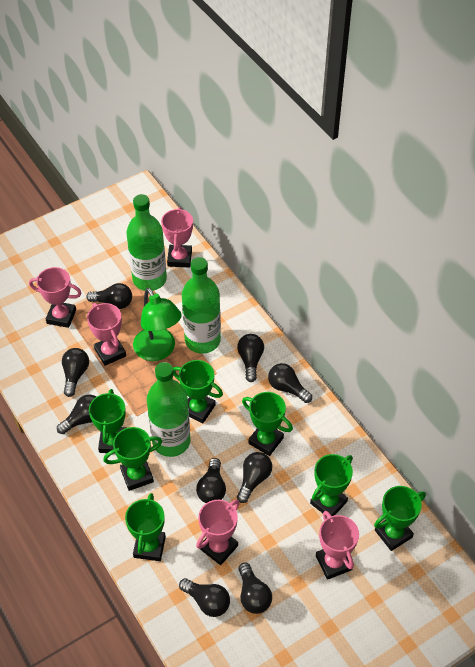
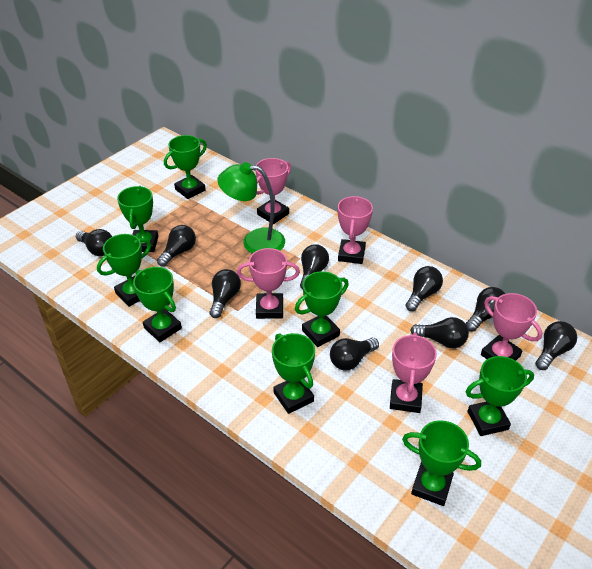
green bottle: [126,194,167,291] [147,362,191,457] [182,257,221,354] = 3 -> none = 0
green trophy: [89,389,127,454] [103,427,162,491] [125,493,166,561] [173,360,223,423] [242,392,293,456] [310,454,353,516] [374,486,426,551] = 7 -> [97,234,151,307] [117,186,158,252] [133,267,182,342] [164,135,207,199] [272,333,315,414] [295,271,349,347] [402,420,481,506] [466,356,534,436] = 8

